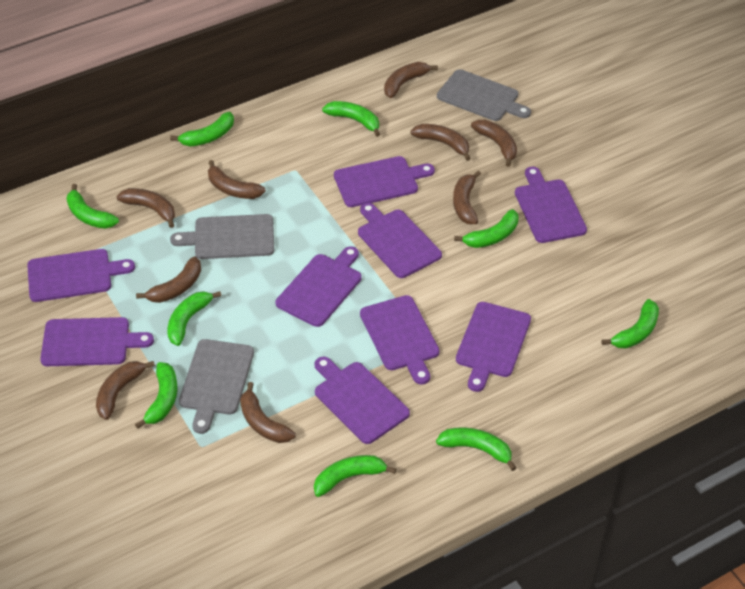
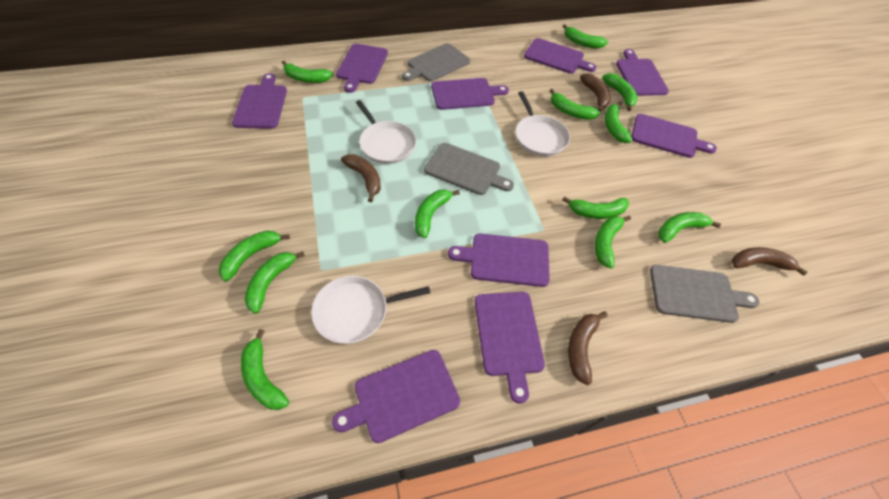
brown banana: [96,361,155,420] [116,188,175,228] [136,256,201,303] [208,160,266,199] [240,382,296,443] [384,62,438,98] [410,124,471,161] [453,171,481,224] [471,120,517,167] = 9 -> [341,154,381,202] [568,311,608,385] [580,73,611,111] [732,247,808,276] = 4
green banana: [66,184,119,229] [135,362,177,429] [167,291,221,346] [170,112,234,146] [314,455,396,497] [322,101,380,137] [436,427,517,471] [454,209,519,248] [602,299,659,348] = 9 -> [219,231,290,282] [241,329,289,410] [245,251,305,314] [282,61,333,83] [415,189,460,238] [549,89,600,120] [562,196,629,219] [563,24,608,49] [595,216,631,269] [602,73,638,111] [605,102,632,143] [658,212,721,243] = 12
white pan: none = 0 -> [311,276,430,344] [356,100,416,164] [515,91,570,156] = 3

